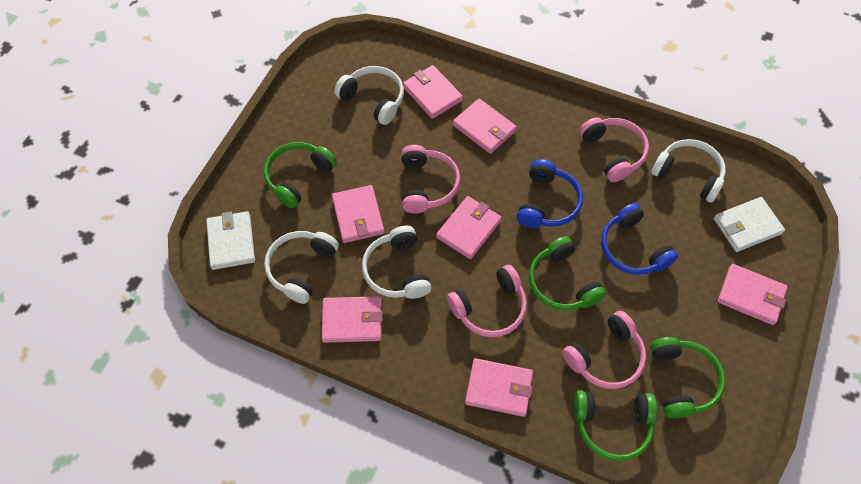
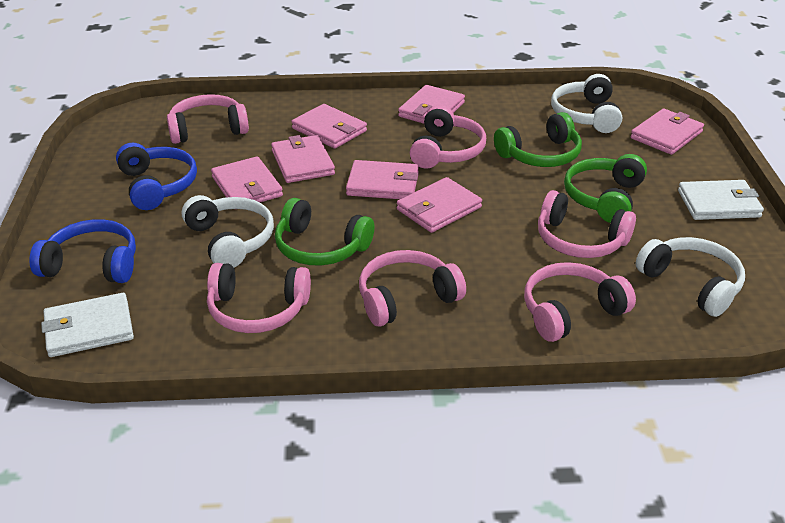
green headphones: [264,142,337,208] [529,236,606,311] [574,390,657,461] [650,337,725,418] = 4 -> [275,198,374,265] [494,112,582,167] [564,154,647,223] = 3
pink headphones: [401,145,460,214] [447,265,527,337] [562,311,646,389] [579,117,649,182] = 4 -> [167,94,249,144] [207,263,311,333] [359,250,466,327] [410,105,486,168] [524,262,636,342] [538,190,636,258] = 6
white headphones: [264,231,339,304] [334,66,404,125] [362,226,431,299] [651,139,726,203] = 4 -> [182,195,274,267] [551,74,622,133] [636,237,745,317] = 3

